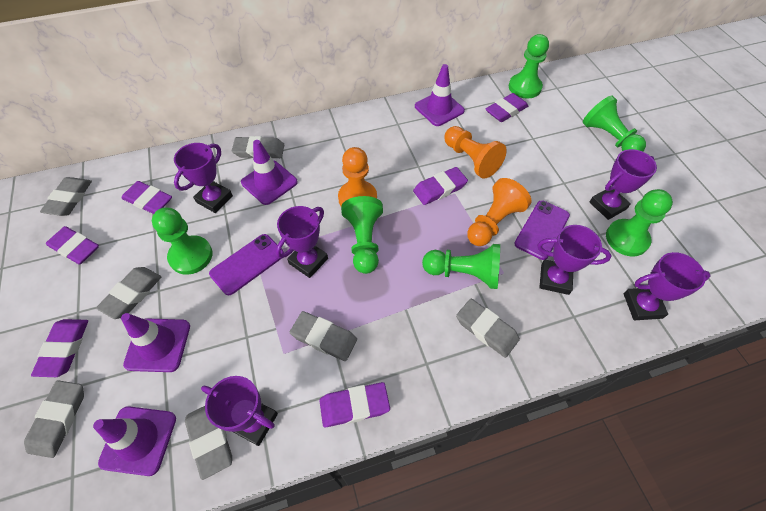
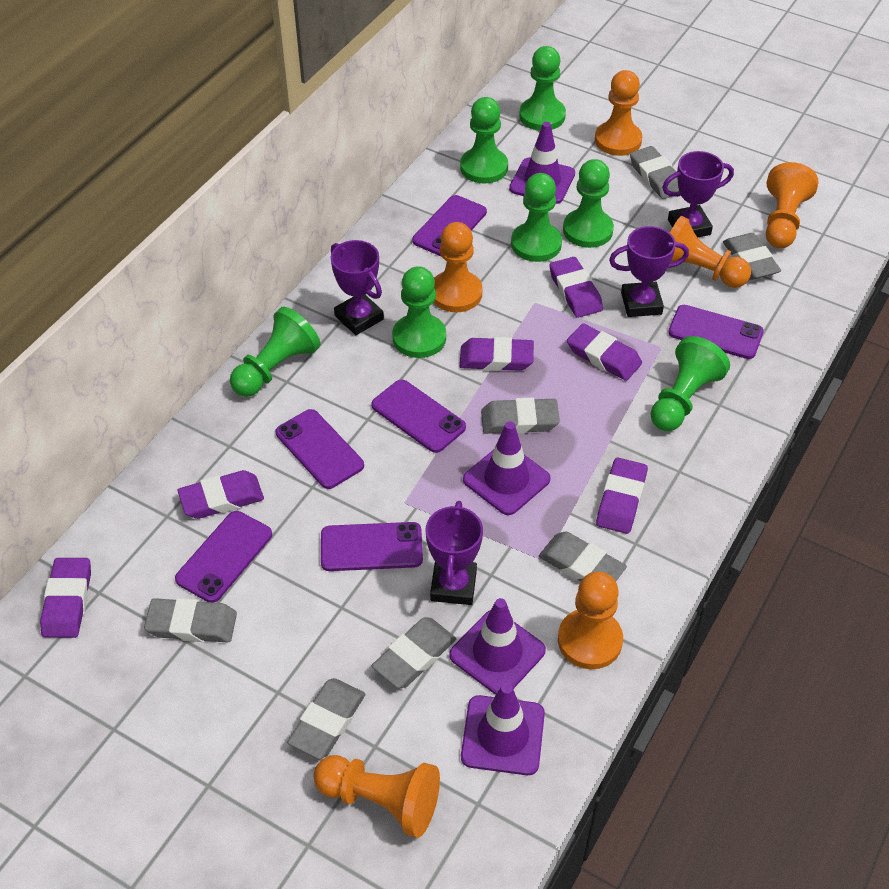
green pawn: [152,208,213,275] [341,196,383,274] [422,244,500,289] [509,34,549,99] [583,95,646,151] [606,189,673,256] = 6 -> [230,307,320,397] [392,266,446,358] [460,97,508,184] [511,173,562,262] [519,46,566,131] [563,159,614,248] [651,336,730,431] = 7
orange pawn: [338,147,377,206] [444,126,507,179] [467,178,531,246] = 3 -> [314,755,440,838] [434,222,483,312] [558,572,623,669] [595,70,642,156] [670,216,751,288] [766,162,818,248] = 6
purple phone: [209,234,284,296] [514,200,570,260] = 2 -> [175,511,272,602] [276,409,364,489] [321,522,423,571] [371,379,466,453] [412,195,487,256] [668,305,764,359] = 6
purple trophy: [174,143,233,213] [201,376,278,446] [276,206,328,278] [537,225,611,295] [590,149,657,220] [624,252,711,320] = 6 -> [331,240,384,335] [426,501,483,605] [609,226,689,317] [662,151,734,237] = 4

